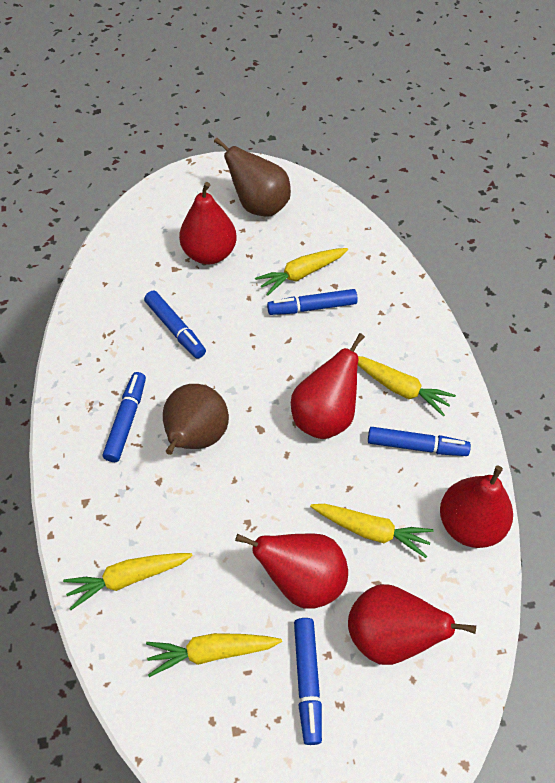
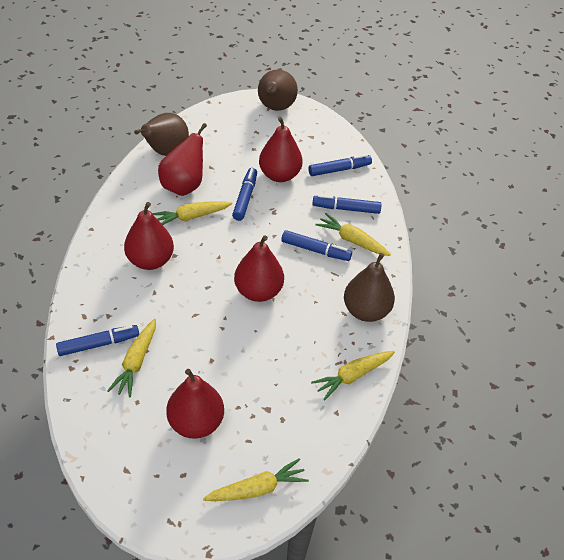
brown pear: [163,384,229,455] [214,137,291,217] = 2 -> [134,113,189,156] [258,70,298,111] [344,253,395,322] = 3

